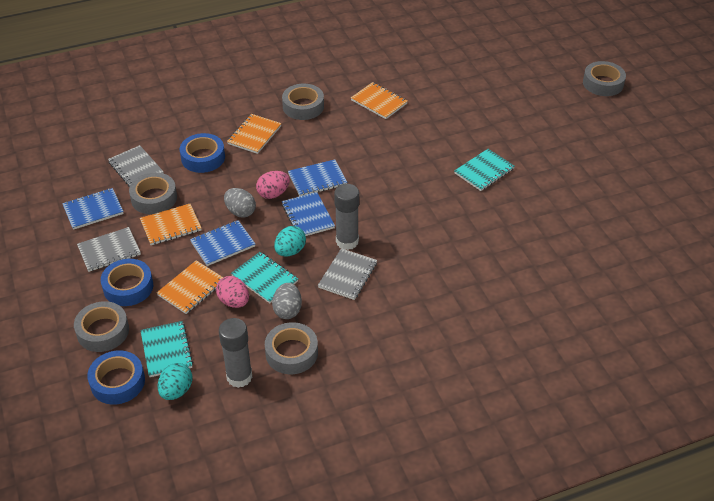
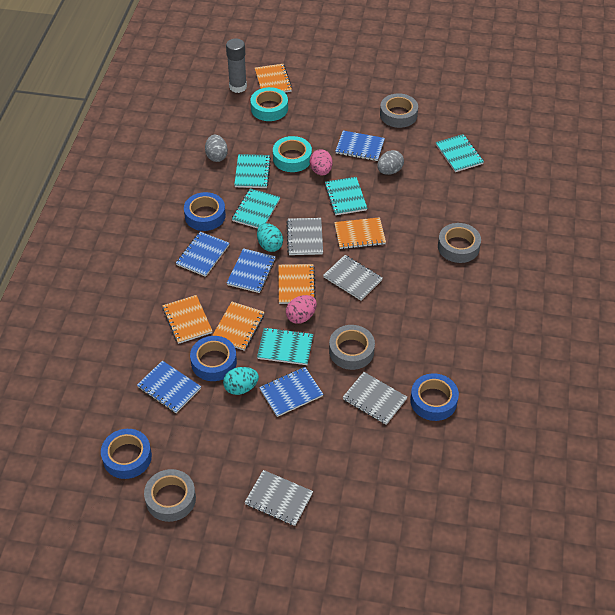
blue notebook: [62,188,124,230] [190,220,255,266] [282,192,335,236] [288,159,347,196] = 4 -> [137,361,201,413] [176,232,229,277] [227,248,276,293] [259,367,323,417] [335,131,385,161] = 5
blue tape: [87,350,145,405] [101,259,153,306] [180,133,225,173] = 3 -> [101,429,152,479] [184,192,226,231] [190,336,237,381] [410,373,459,421] = 4
grey glue stick: [219,318,253,388] [334,184,359,250] = 2 -> [226,38,247,93] = 1
grey notebook: [77,227,141,272] [108,145,164,187] [318,248,377,300] = 3 -> [245,470,313,526] [286,218,323,255] [323,255,383,300] [343,372,407,425] = 4
grey tape: [74,301,129,352] [129,172,177,214] [265,322,318,374] [282,84,324,120] [583,61,626,96] = 5 -> [144,469,196,522] [329,325,375,370] [380,93,418,128] [438,223,481,263] = 4
orange notebook: [140,204,202,245] [157,260,224,314] [227,114,281,154] [351,82,408,119] = 4 -> [162,295,212,344] [212,302,264,351] [255,64,292,93] [279,264,316,304] [334,217,386,249] = 5
turquoise notebook: [140,321,193,377] [231,252,298,303] [454,149,515,191] = 3 -> [232,188,280,229] [234,154,271,188] [257,327,313,365] [324,177,367,215] [435,134,484,172] = 5
turquoise tape: none = 0 -> [250,87,288,121] [273,136,312,172] = 2

